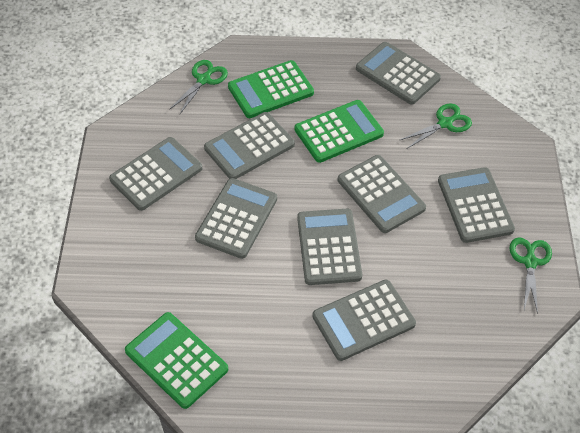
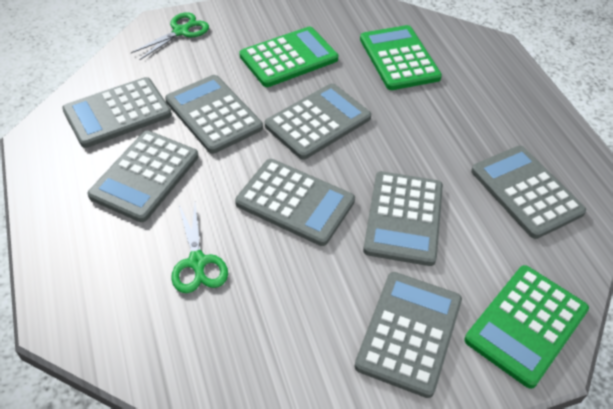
green scissors: [170,60,228,114] [400,103,472,149] [509,237,552,314] = 3 -> [131,12,209,60] [171,204,228,293] = 2

